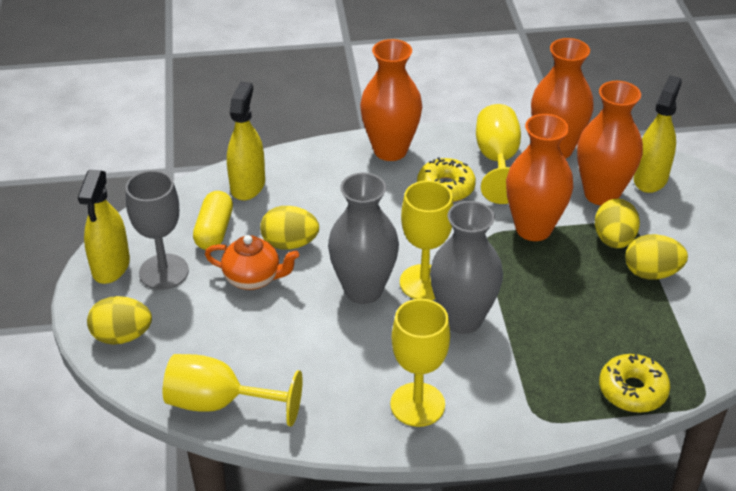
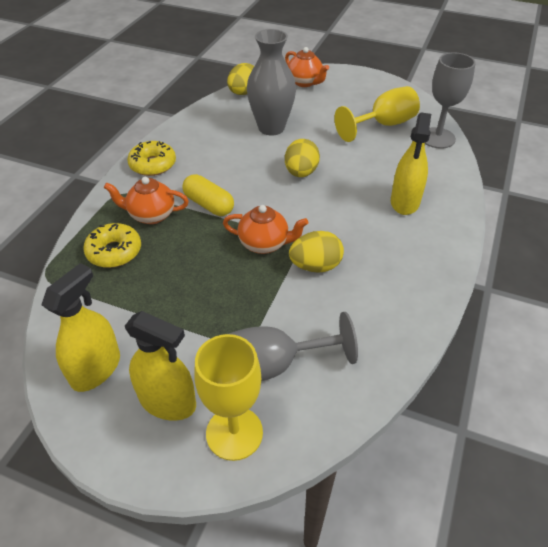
grey goblet: [126,170,189,290] = 1 -> [229,312,358,381] [425,52,476,149] = 2
grey vase: [328,173,399,304] [430,201,503,334] = 2 -> [247,29,296,136] = 1
orange teapot: [205,235,299,290] = 1 -> [104,177,189,224] [223,205,308,254] [285,47,329,87] = 3
orange vase: [360,39,422,161] [506,114,573,241] [531,38,594,159] [577,81,643,205] = 4 -> none = 0
yellow egg: [87,296,152,345] [260,206,319,250] [595,199,640,248] [625,234,688,280] = 4 -> [227,63,254,95] [285,139,320,177] [289,231,344,273] = 3
yellow goblet: [162,354,303,426] [390,299,450,427] [400,180,453,300] [476,104,521,204] = 4 -> [195,334,263,461] [334,86,420,142] = 2

